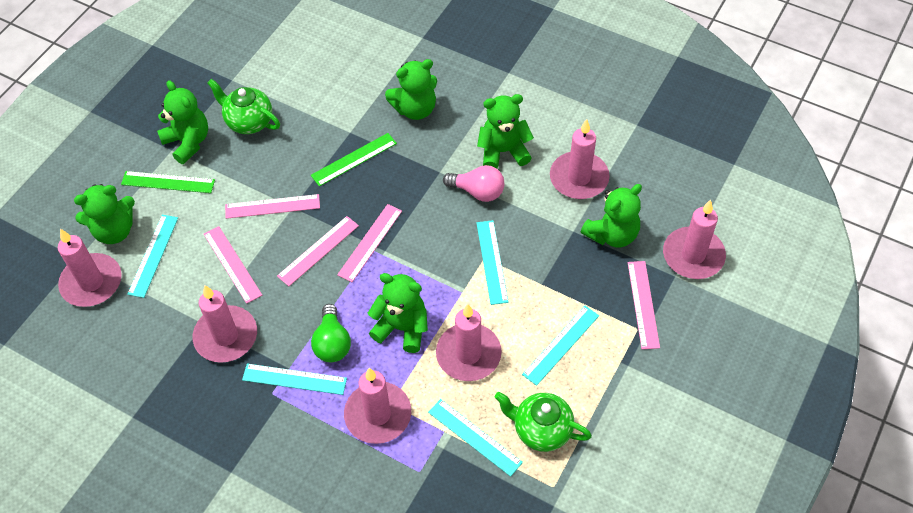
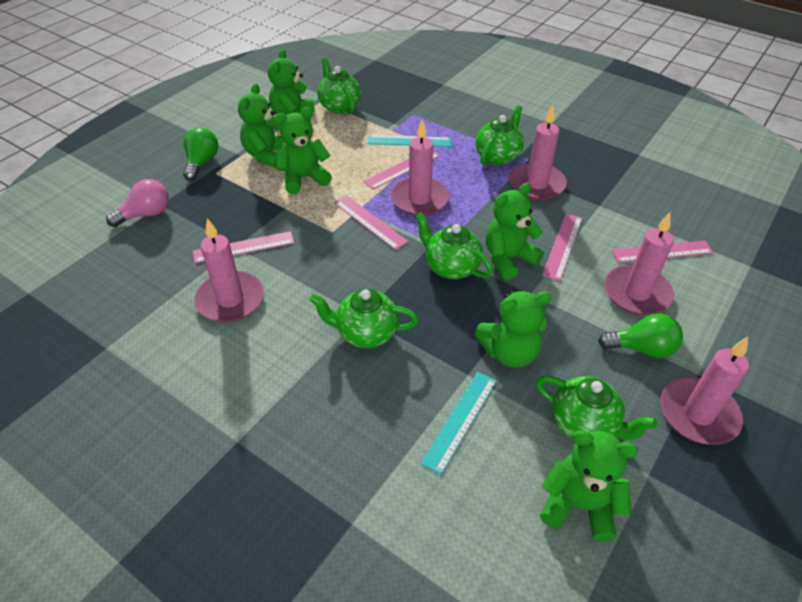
green light bulb: [311,304,351,362] = 1 -> [183,127,218,181] [598,314,683,358] = 2
green ruler: [121,171,215,193] [311,133,397,187] = 2 -> none = 0
green teapot: [207,79,280,134] [495,392,592,452] = 2 -> [310,289,419,348] [317,58,361,114] [415,212,493,279] [476,105,524,166] [536,376,657,440] = 5
pink candle: [58,229,122,307] [192,285,257,363] [344,368,411,444] [436,304,502,381] [550,119,610,199] [663,200,726,279] = 6 -> [194,218,264,322] [391,119,449,216] [509,105,567,200] [605,212,674,315] [661,337,749,445] = 5
turquoise ruler: [127,215,178,298] [242,364,347,395] [428,399,523,477] [476,220,509,305] [522,306,599,386] = 5 -> [367,135,451,147] [420,372,497,475] = 2

